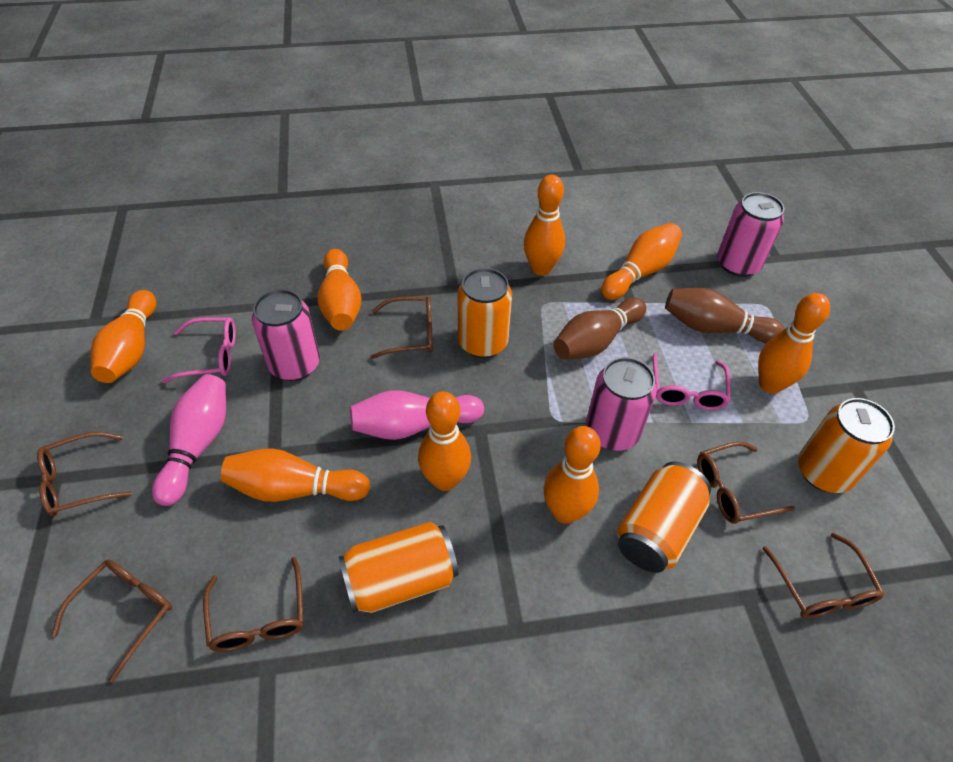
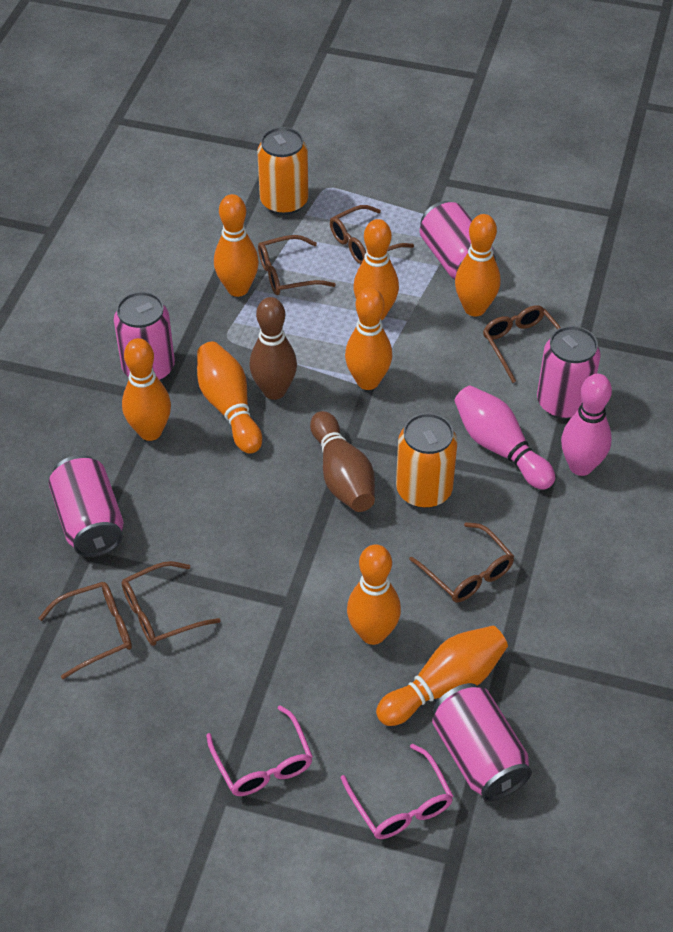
orange can: [338,522,459,613] [458,268,512,358] [617,462,711,573] [798,398,895,493] = 4 -> [257,127,308,215] [396,413,458,508] = 2
pink can: [252,289,320,381] [586,357,657,451] [717,192,784,277] = 3 -> [49,455,124,557] [114,292,175,381] [420,201,496,279] [432,683,532,802] [537,326,601,419] = 5

